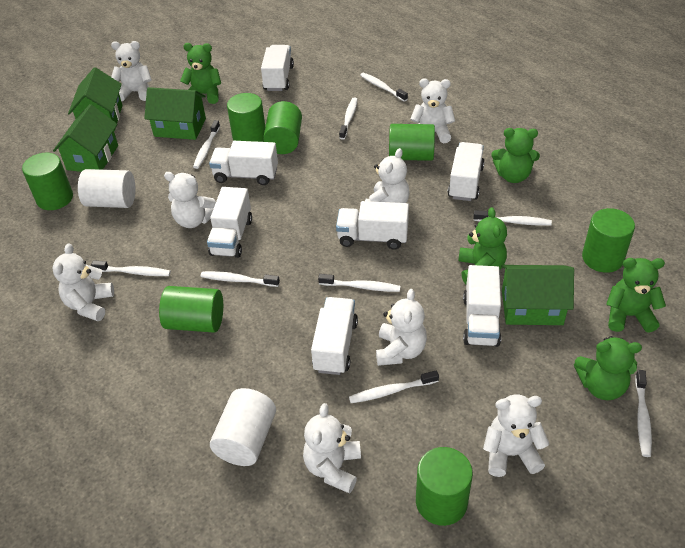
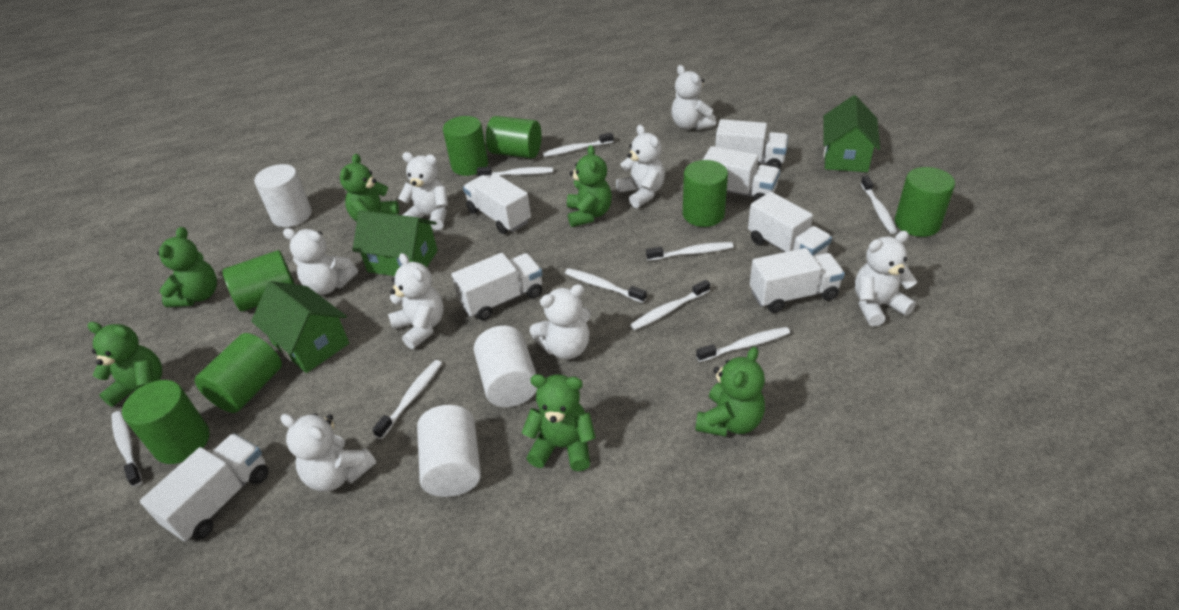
green house: [53,104,118,172] [68,67,122,131] [144,87,206,140] [501,265,574,325] = 4 -> [251,281,349,373] [352,210,438,276] [824,95,880,172] = 3
green teddy bear: [180,43,221,104] [458,207,507,284] [491,128,540,183] [574,336,642,400] [606,258,666,333] = 5 -> [87,322,162,407] [157,227,217,308] [340,154,399,222] [521,374,596,471] [567,145,612,227] [696,347,765,437] = 6
white cylinder: [78,169,136,208] [210,388,276,466] = 2 -> [254,164,312,227] [417,405,481,497] [474,325,538,407] = 3

